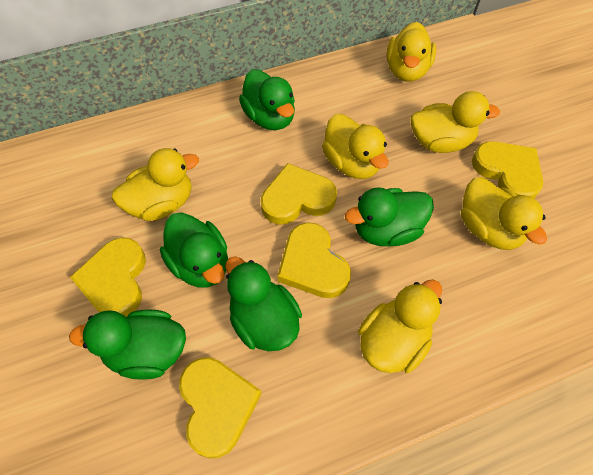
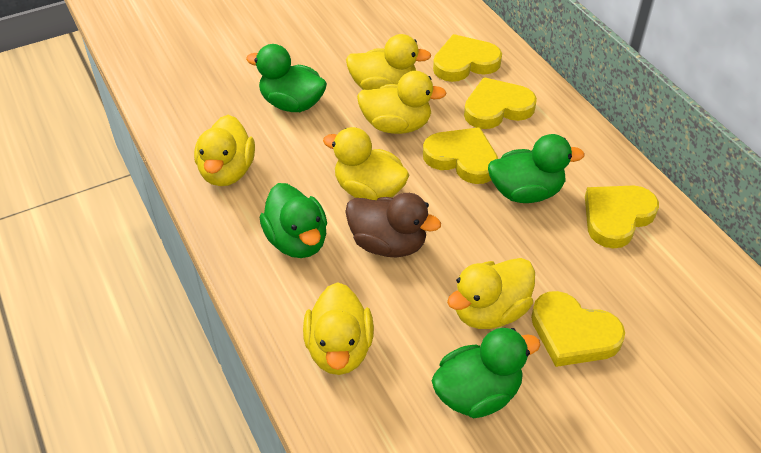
brown duck: none = 0 -> [345,193,441,257] = 1
green duck: [69,309,186,380] [160,212,228,288] [225,256,302,351] [239,69,295,130] [345,187,434,246] = 5 -> [246,44,327,112] [260,183,327,258] [431,328,541,418] [488,134,585,203] = 4

